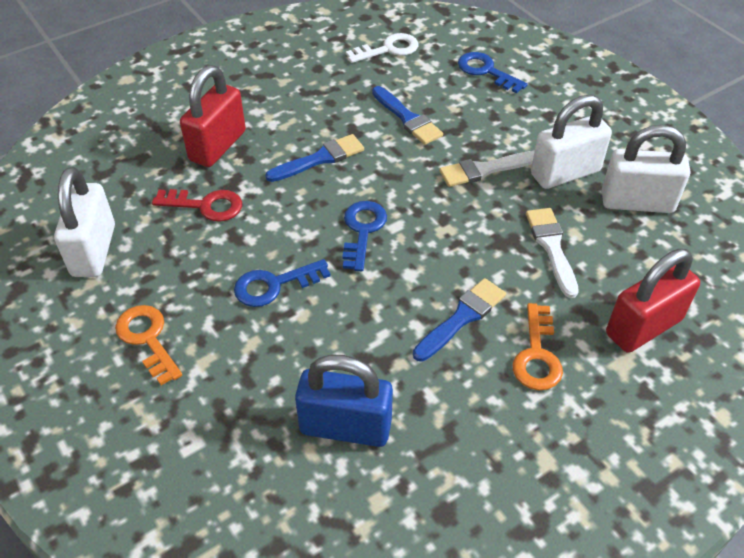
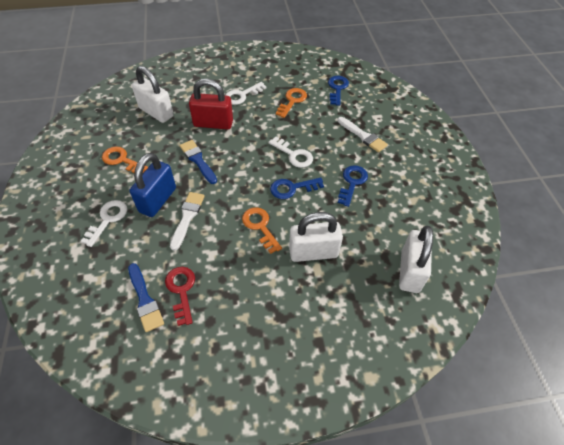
blue brush: [265,134,364,182] [372,86,443,145] [413,278,506,362] = 3 -> [128,263,164,332] [180,140,217,184] = 2
orange key: [115,305,182,385] [513,303,563,390] = 2 -> [102,147,148,173] [242,207,282,254] [276,88,307,118] = 3
red padlock: [180,65,246,167] [606,249,700,353] = 2 -> [189,78,233,129] = 1
white key: [346,33,418,63] = 1 -> [81,200,127,247] [225,82,267,105] [269,137,313,168] = 3

